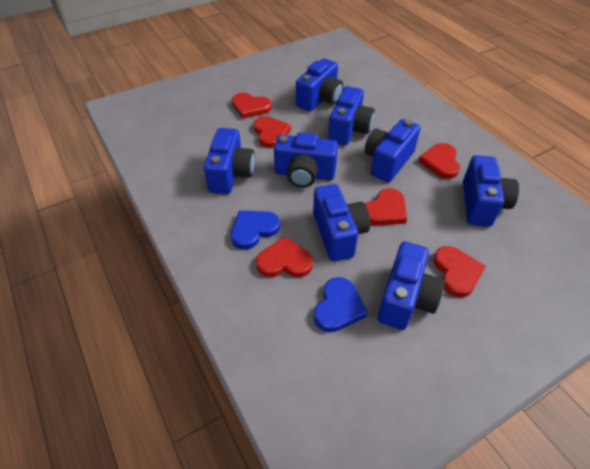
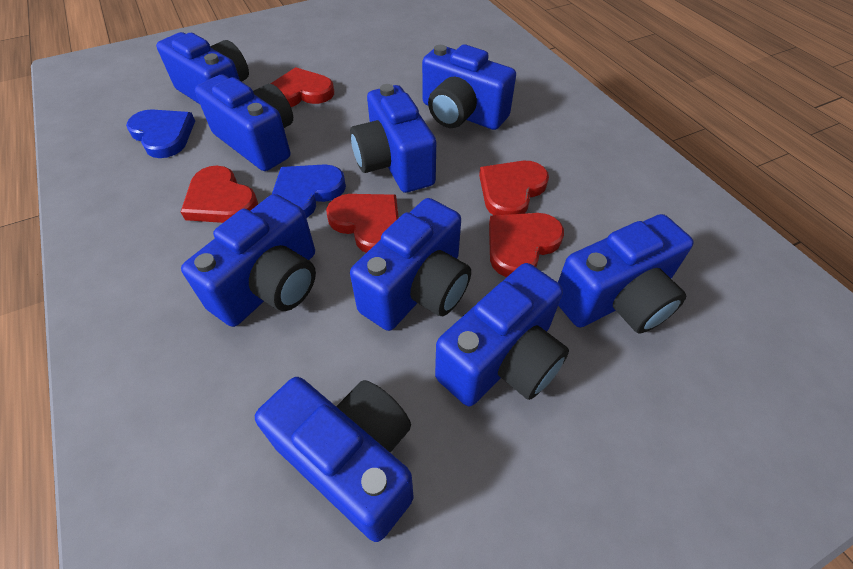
blue camera: [204,128,255,194] [274,132,338,188] [296,58,343,111] [313,184,370,261] [328,86,375,145] [364,119,420,182] [378,241,445,330] [463,155,519,227] = 8 -> [156,32,249,104] [181,194,316,327] [195,74,293,171] [255,377,413,542] [350,84,436,193] [350,198,471,331] [422,44,516,130] [435,263,569,406] [558,214,694,334] = 9
red heart: [232,93,272,119] [254,116,291,148] [256,236,313,278] [365,188,407,226] [418,143,460,179] [433,246,486,298] = 6 -> [181,166,258,223] [270,67,334,107] [326,194,399,253] [479,161,549,215] [489,213,564,278] = 5

